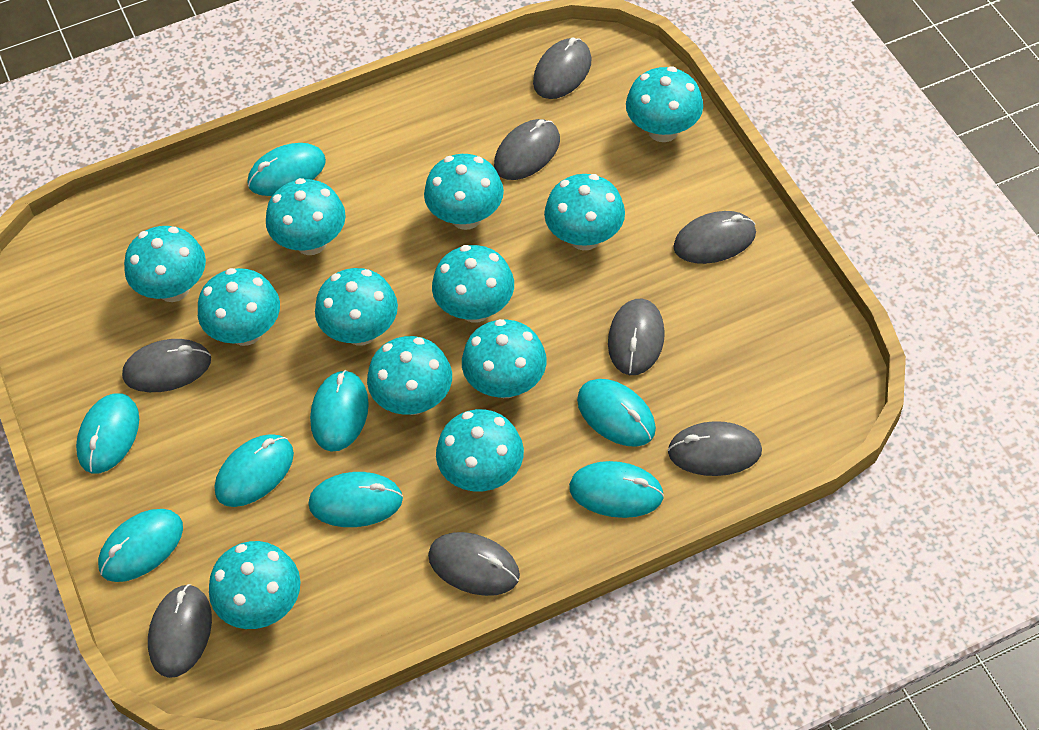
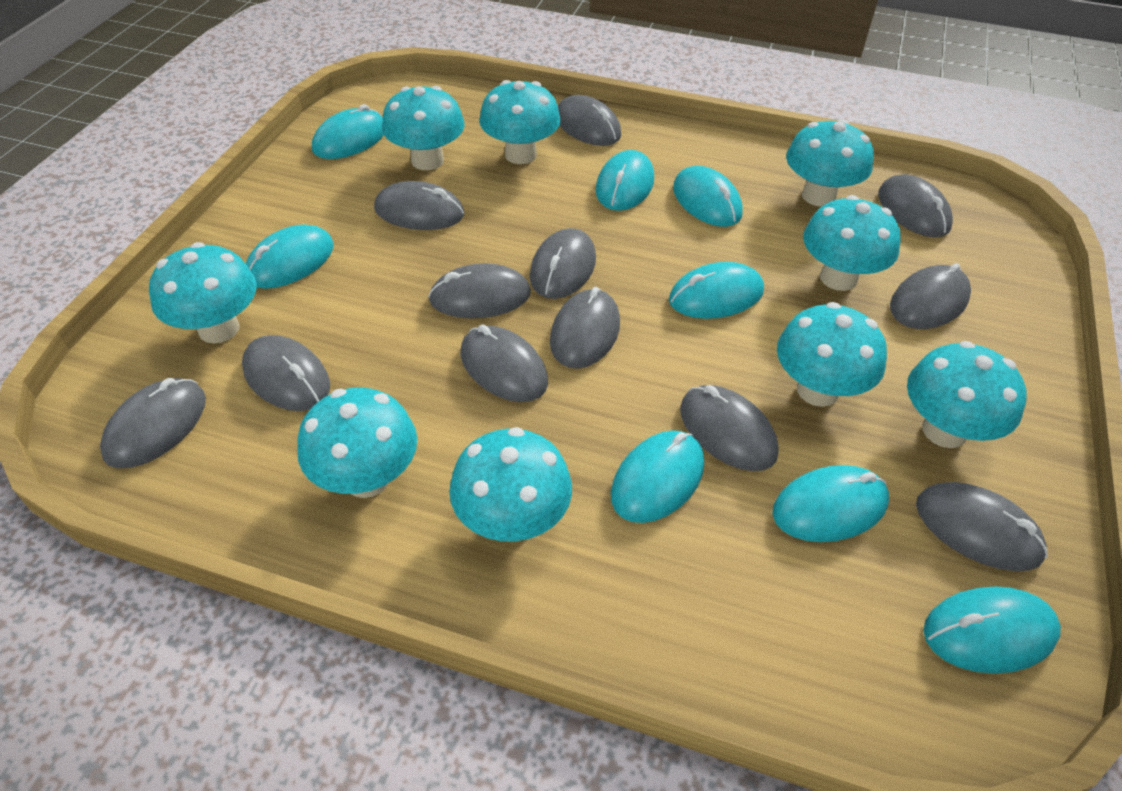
grey mouse: [122,339,211,392] [148,584,212,678] [428,532,520,596] [494,119,560,180] [533,37,592,99] [608,299,665,375] [668,421,762,476] [673,211,756,264] = 8 -> [100,378,206,468] [242,335,330,411] [374,181,464,230] [428,263,531,318] [461,325,548,402] [530,228,596,299] [550,287,620,369] [558,95,621,146] [680,385,779,471] [878,174,953,238] [890,263,971,329] [916,482,1047,571] = 12
turquoise mushroom: [124,226,206,302] [198,268,280,346] [209,541,301,629] [266,178,346,255] [315,268,398,346] [367,336,452,415] [424,154,504,230] [432,245,514,323] [436,409,524,491] [462,319,547,398] [544,174,625,250] [626,67,703,142] = 12 -> [149,242,256,343] [297,388,417,498] [382,86,465,170] [449,427,572,542] [479,80,561,164] [777,302,887,407] [786,119,874,207] [803,195,901,291] [907,341,1027,448] = 9

